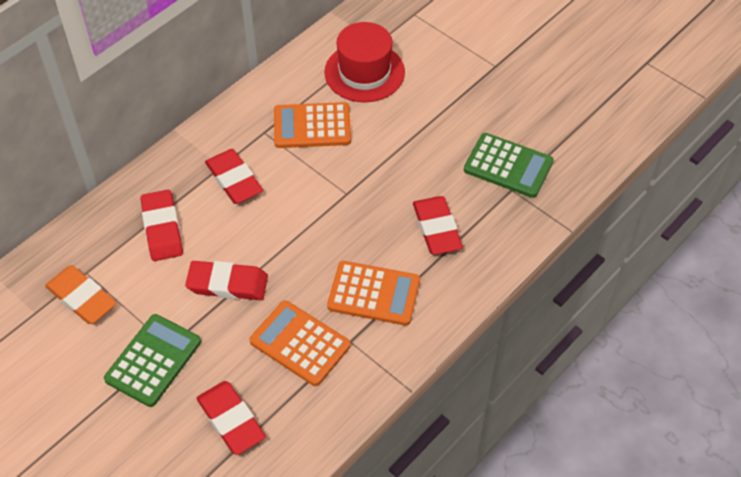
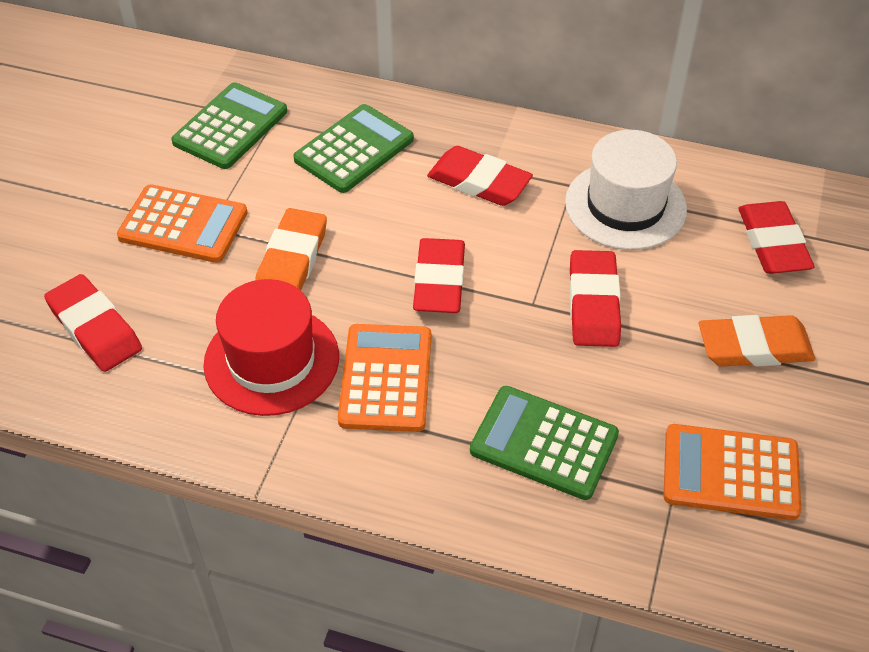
green calculator: [104,314,201,407] [464,133,554,198] = 2 -> [171,82,287,169] [293,104,414,193] [470,386,619,500] = 3
orange eraser: [45,265,117,324] = 1 -> [255,208,327,290] [699,315,815,367] = 2
white hat: none = 0 -> [565,130,687,250] = 1

